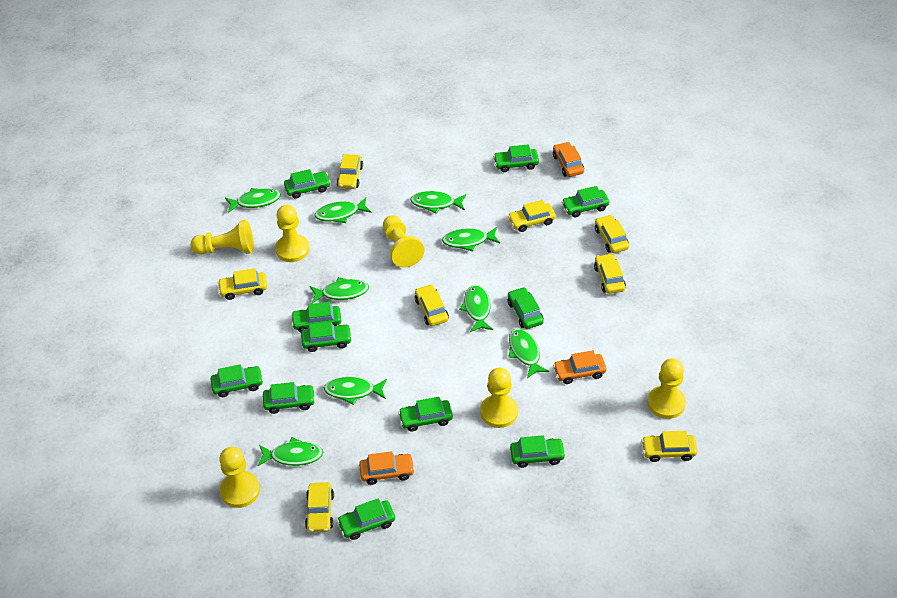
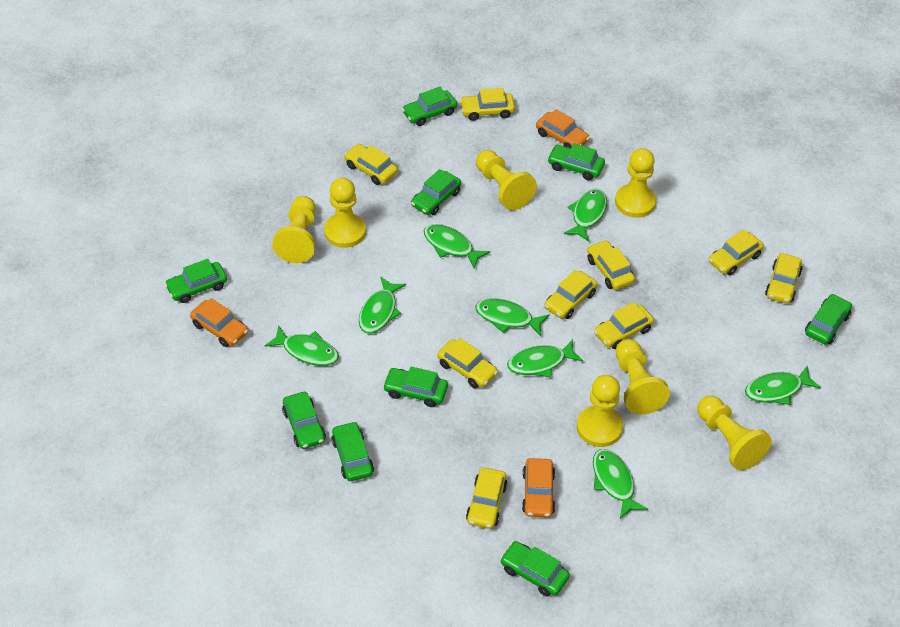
green car: [211,364,263,397] [263,382,315,414] [284,169,331,199] [291,302,341,333] [301,321,352,352] [337,498,395,540] [398,397,453,432] [493,144,539,172] [508,287,544,329] [510,435,566,468] [562,186,609,217] = 11 -> [165,259,227,303] [282,392,326,449] [331,421,374,481] [383,366,448,407] [402,87,457,126] [411,169,461,215] [500,541,570,597] [547,143,605,180] [805,294,852,344] = 9
green fish: [225,188,281,213] [257,437,323,466] [310,277,369,304] [315,198,371,223] [324,377,387,405] [410,191,466,214] [442,227,500,252] [459,285,493,332] [508,329,549,378] = 9 -> [265,325,339,366] [359,276,406,334] [424,224,490,268] [475,298,550,336] [507,339,583,378] [564,189,607,242] [593,449,648,519] [745,365,821,405] = 8
yellow car: [218,268,267,300] [305,482,334,533] [337,154,363,189] [415,284,449,326] [508,200,556,232] [594,253,626,294] [595,215,629,253] [642,431,697,462] = 8 -> [344,144,398,185] [437,338,498,388] [460,88,515,121] [466,467,508,529] [544,270,597,319] [587,240,635,290] [594,302,654,349] [709,229,764,275] [765,253,802,303] = 9
yellow pawn: [190,220,254,255] [219,447,260,508] [275,205,309,262] [383,215,425,268] [480,368,518,428] [647,358,686,419] = 6 -> [272,196,316,263] [324,178,366,248] [476,150,537,210] [577,375,623,447] [615,148,656,218] [616,339,670,414] [697,395,772,470] = 7

